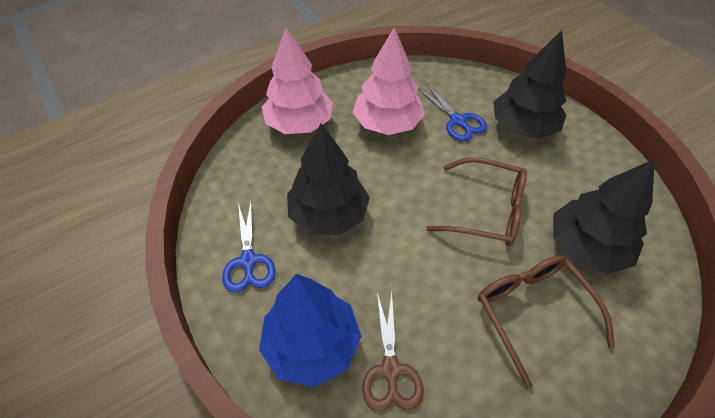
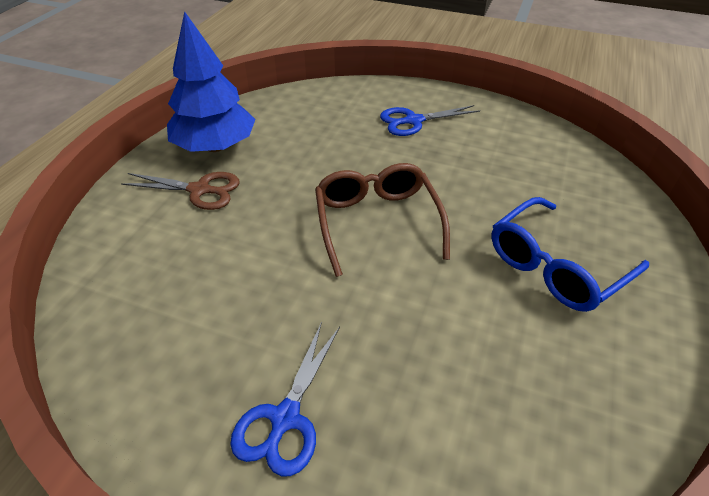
black tree: [287,124,370,236] [493,30,567,139] [553,159,655,274] = 3 -> none = 0
blue glasses: none = 0 -> [491,197,649,312] = 1
brown glasses: [426,157,527,246] [478,255,615,389] = 2 -> [315,163,450,277] = 1
pink tree: [262,27,333,134] [353,27,425,135] = 2 -> none = 0

